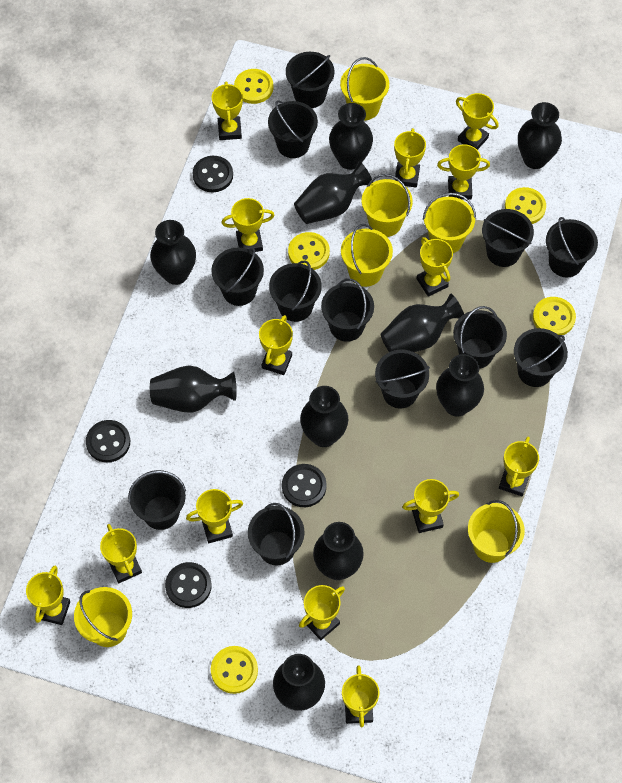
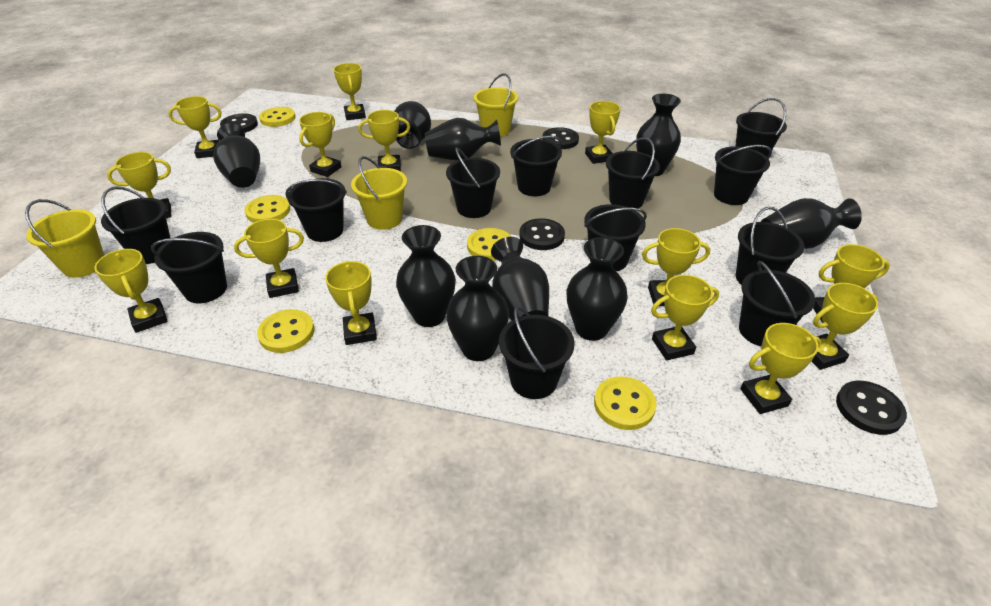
black vase: [150,220,196,285] [150,366,237,413] [273,654,325,711] [294,162,373,224] [300,386,348,447] [313,522,364,580] [329,103,373,170] [381,294,464,352] [436,354,484,416] [518,102,562,169] = 10 -> [213,123,260,188] [395,101,431,149] [396,225,456,327] [425,118,501,161] [446,256,509,361] [491,237,549,321] [567,237,628,341] [636,94,681,176] [761,198,862,249] = 9
yellow bucket: [74,587,132,647] [340,57,389,121] [341,224,393,287] [362,174,413,237] [423,193,476,253] [468,500,525,563] = 6 -> [25,199,104,278] [351,156,407,230] [474,73,518,137] = 3

